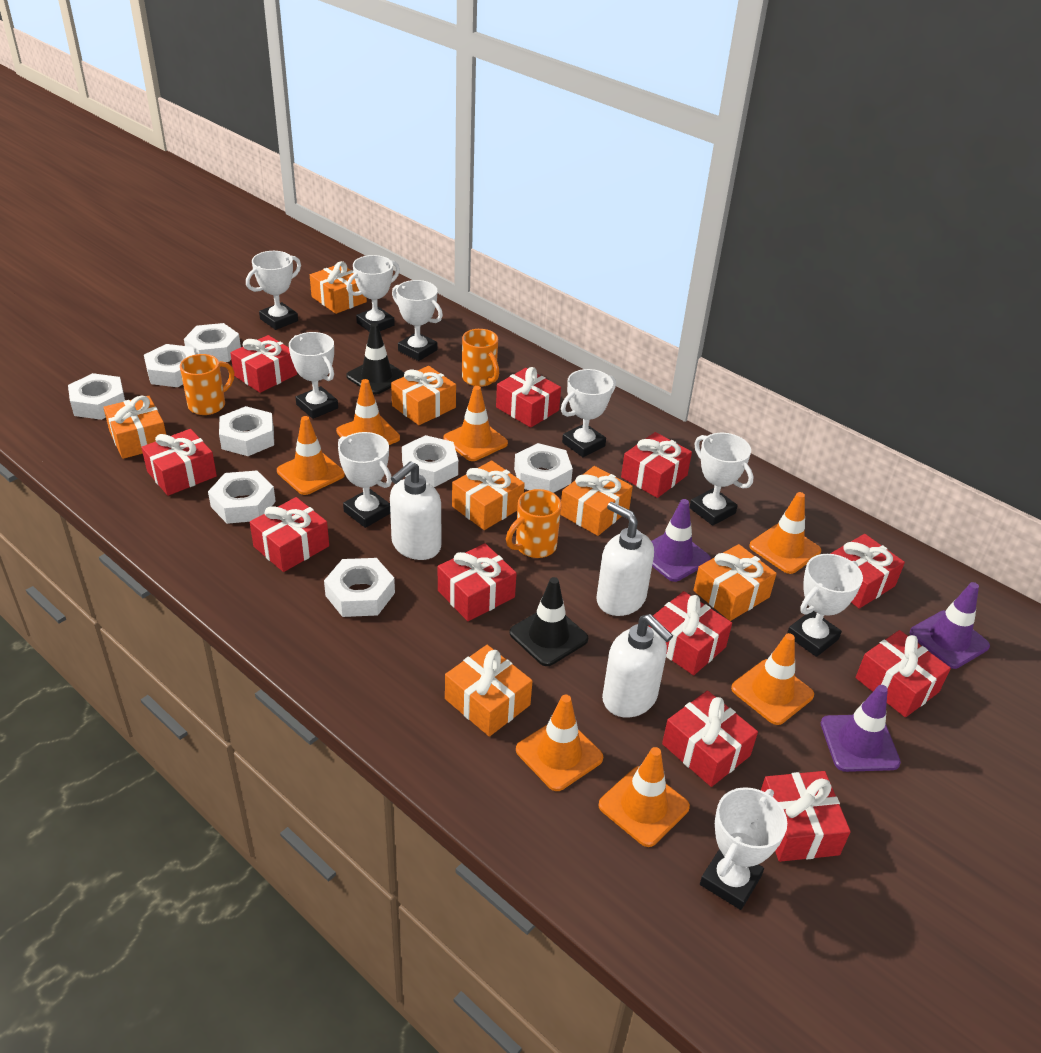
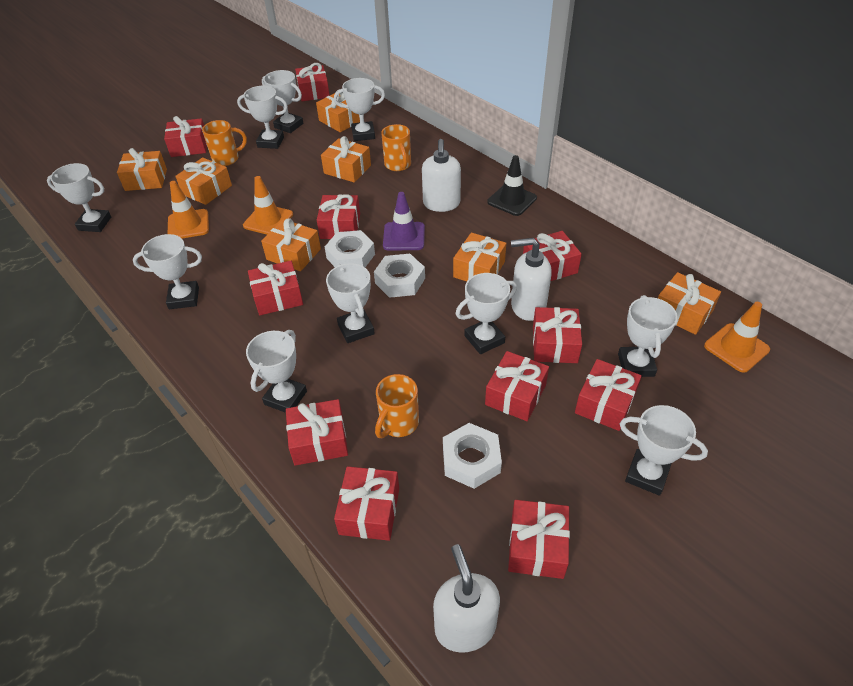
black traffic cone: [346,323,405,395] [510,577,588,666] = 2 -> [487,155,537,216] = 1
orange traffic cone: [277,416,345,495] [336,379,400,445] [443,386,508,461] [516,695,603,791] [598,747,690,847] [731,633,814,725] [749,492,821,574] = 7 -> [168,181,209,238] [243,176,293,234] [704,302,770,373] = 3
purple traffic cone: [651,499,711,582] [821,685,901,772] [910,582,990,669] = 3 -> [383,192,425,250] = 1
white nut: [68,373,125,420] [144,344,195,387] [184,323,241,362] [208,470,276,524] [219,406,274,456] [324,558,395,617] [402,435,458,487] [514,443,573,493] = 8 -> [325,230,375,267] [374,254,425,298] [443,423,502,489] = 3
white trophy: [246,251,301,330] [289,332,338,419] [338,432,392,528] [346,255,400,332] [392,280,443,361] [561,369,616,457] [690,433,754,526] [700,787,787,910] [787,554,863,657] = 9 -> [47,163,111,232] [133,234,202,309] [237,86,288,149] [246,330,307,413] [262,70,303,133] [326,263,375,343] [334,78,385,141] [456,273,517,354] [618,295,678,377] [620,405,708,496] = 10

